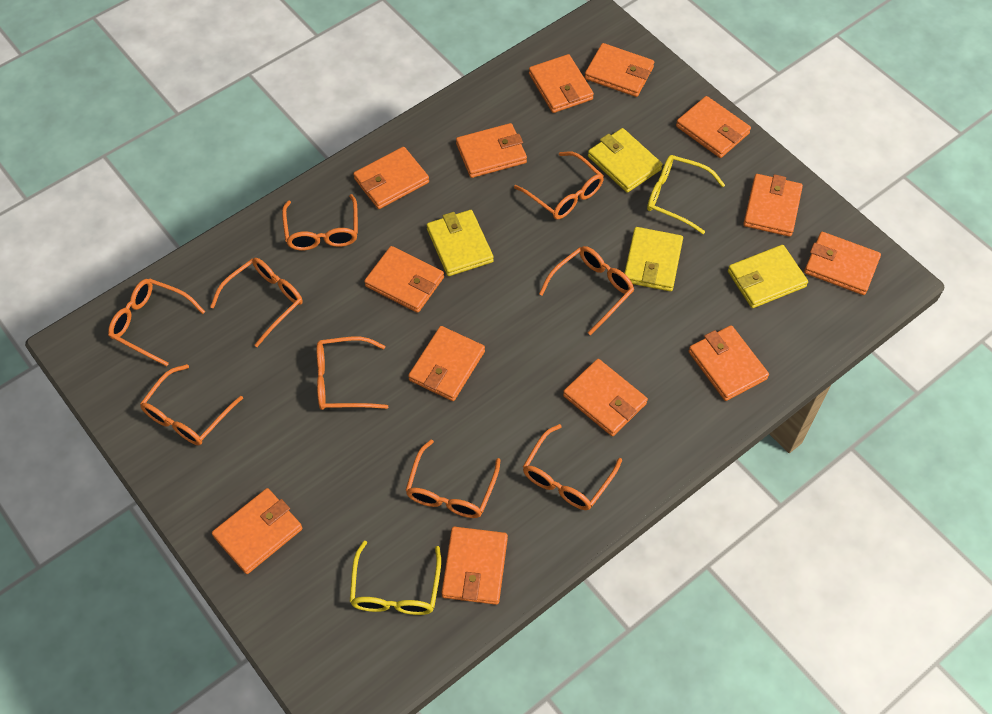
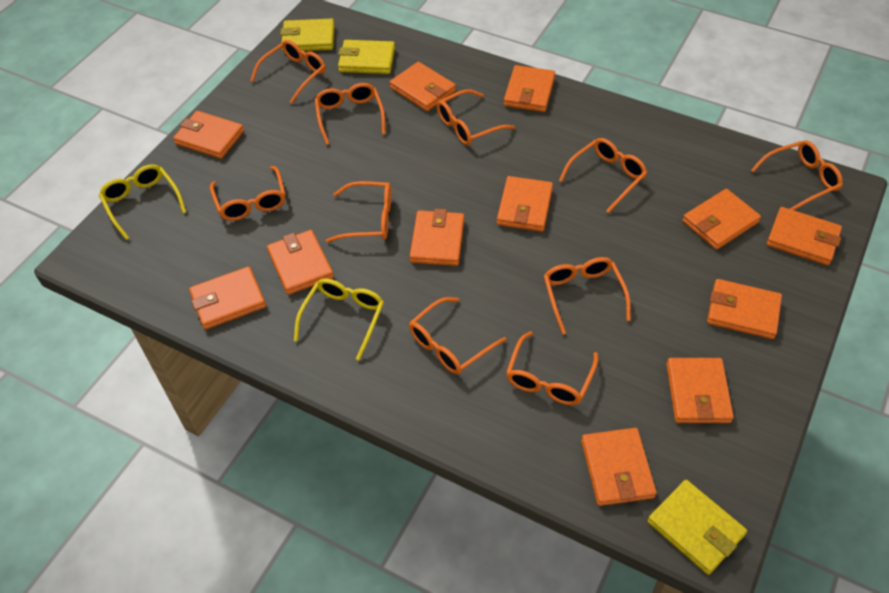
orange glasses: [108,279,205,366] [140,364,243,445] [210,258,303,347] [282,194,358,251] [317,337,388,410] [405,439,501,518] [514,151,604,219] [523,424,622,510] [539,246,634,335] = 9 -> [210,166,286,221] [250,40,326,104] [315,83,386,145] [326,181,391,243] [409,297,506,375] [437,89,515,145] [506,331,598,405] [544,257,631,335] [559,138,647,213] [751,140,843,210] = 10
orange wallet: [212,488,302,574] [353,147,429,209] [364,246,444,313] [408,326,485,401] [441,527,508,605] [456,123,527,178] [529,54,594,113] [563,359,648,436] [585,43,654,97] [676,96,751,158] [689,325,769,401] [743,174,803,237] [804,232,881,295] = 13 -> [173,111,244,159] [189,266,266,330] [267,230,334,295] [390,62,456,111] [410,208,464,266] [497,176,553,232] [504,65,555,112] [581,428,657,506] [666,358,734,423] [682,189,761,250] [707,279,782,339] [767,207,842,265] = 12
yellow wallet: [427,210,494,276] [588,128,662,193] [624,227,683,291] [728,245,808,308] = 4 -> [280,19,335,52] [338,40,395,74] [648,480,747,575] = 3

